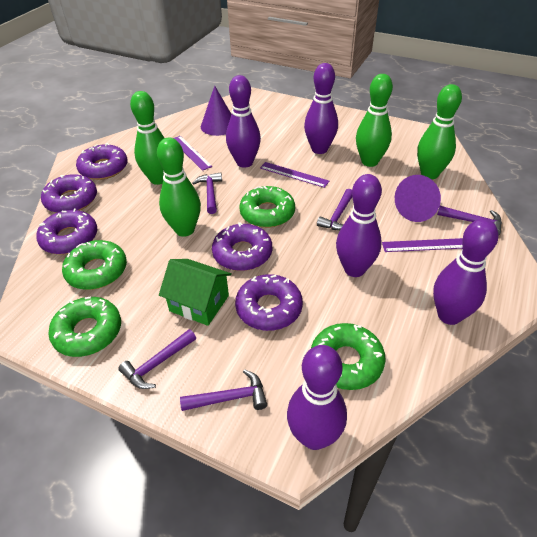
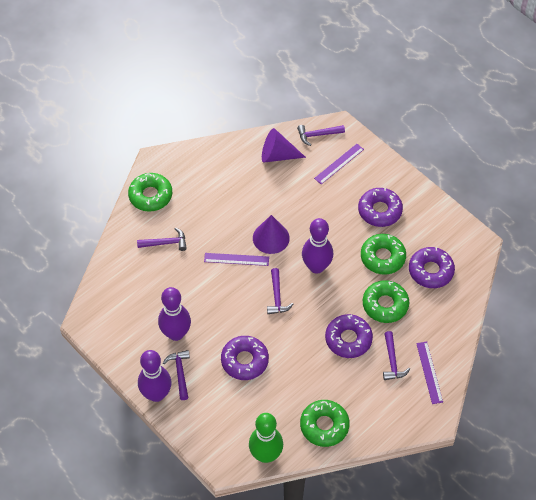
green bowling pin: [130,91,164,185] [157,138,201,237] [356,74,393,167] [417,84,462,179] = 4 -> [249,413,283,463] = 1
green house: [159,259,232,326] = 1 -> none = 0
purple bowling pin: [226,75,261,168] [287,345,347,450] [304,63,338,154] [336,174,382,277] [433,219,499,325] = 5 -> [138,350,171,402] [158,287,191,341] [302,218,333,274] = 3
purple donut: [36,208,97,255] [41,174,97,213] [76,143,127,180] [212,222,272,271] [235,274,303,331] = 5 -> [221,336,269,380] [325,314,373,358] [358,188,403,227] [409,247,455,288] = 4

